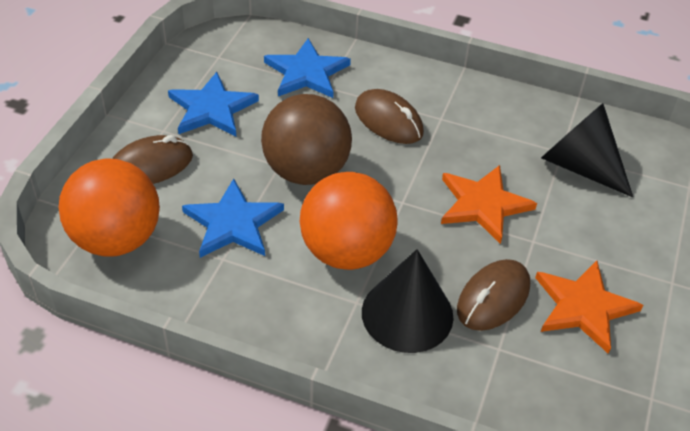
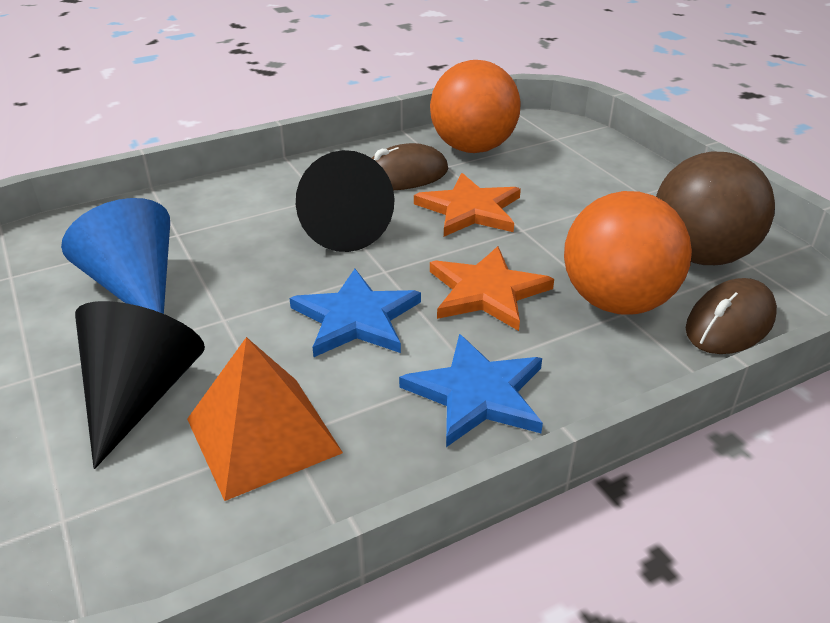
blue cone: none = 0 -> [61,198,170,314] = 1
blue star: [168,72,259,136] [182,179,284,258] [264,38,351,98] = 3 -> [289,269,421,357] [399,334,543,447] = 2
brown mouse: [112,135,193,184] [355,89,424,144] [457,259,530,331] = 3 -> [372,143,448,190] [686,278,777,354] = 2
orange pyramid: none = 0 -> [187,337,343,501] = 1

